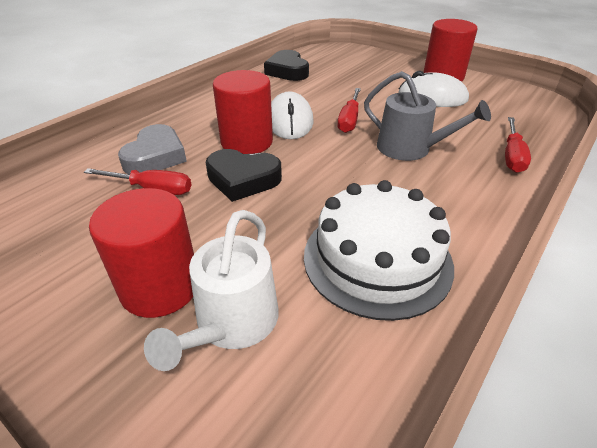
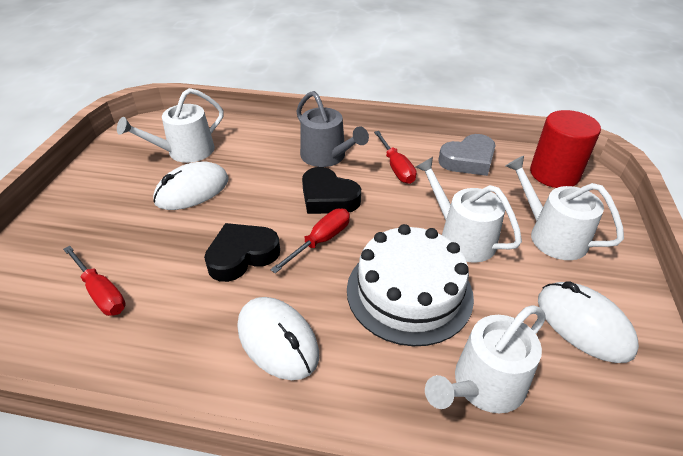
red cylinder: [89,188,194,318] [213,70,273,154] [424,19,478,82] = 3 -> [530,110,601,188] = 1
white mouse: [271,91,313,139] [399,71,469,107] = 2 -> [153,162,229,210] [238,297,319,380] [538,281,639,363] = 3
white watering can: [144,210,279,371] = 1 -> [117,88,224,163] [416,157,522,263] [425,305,545,413] [506,156,624,260] = 4

